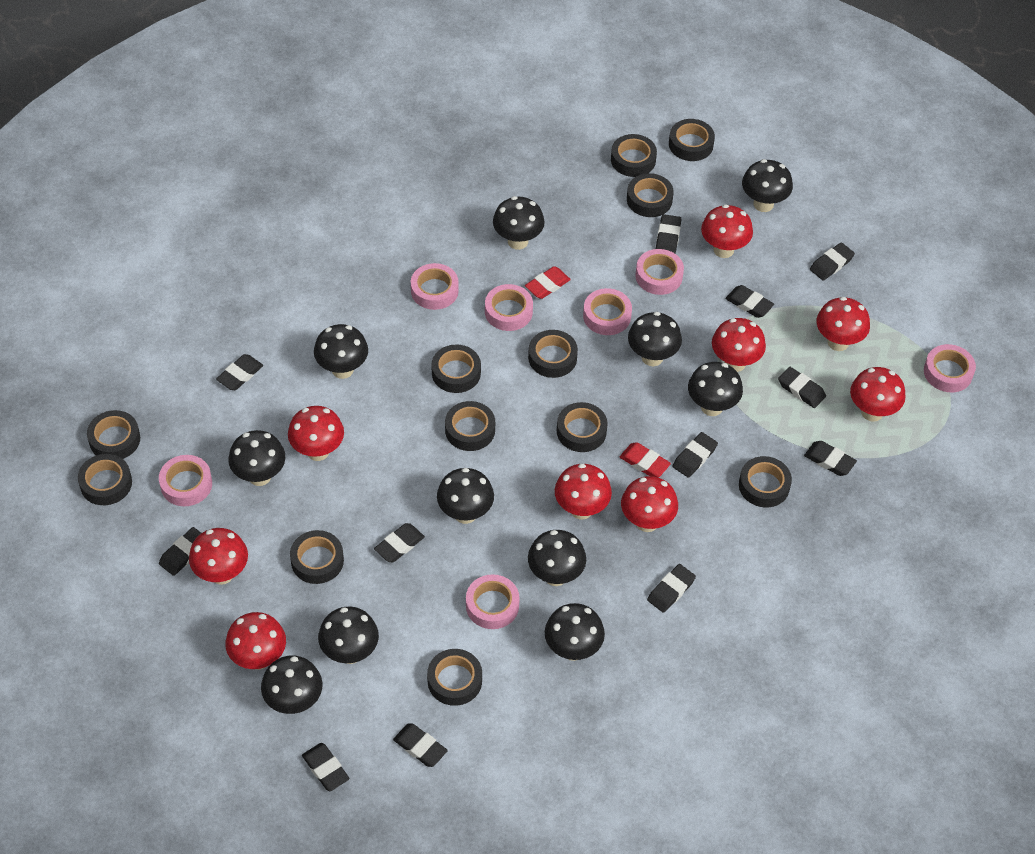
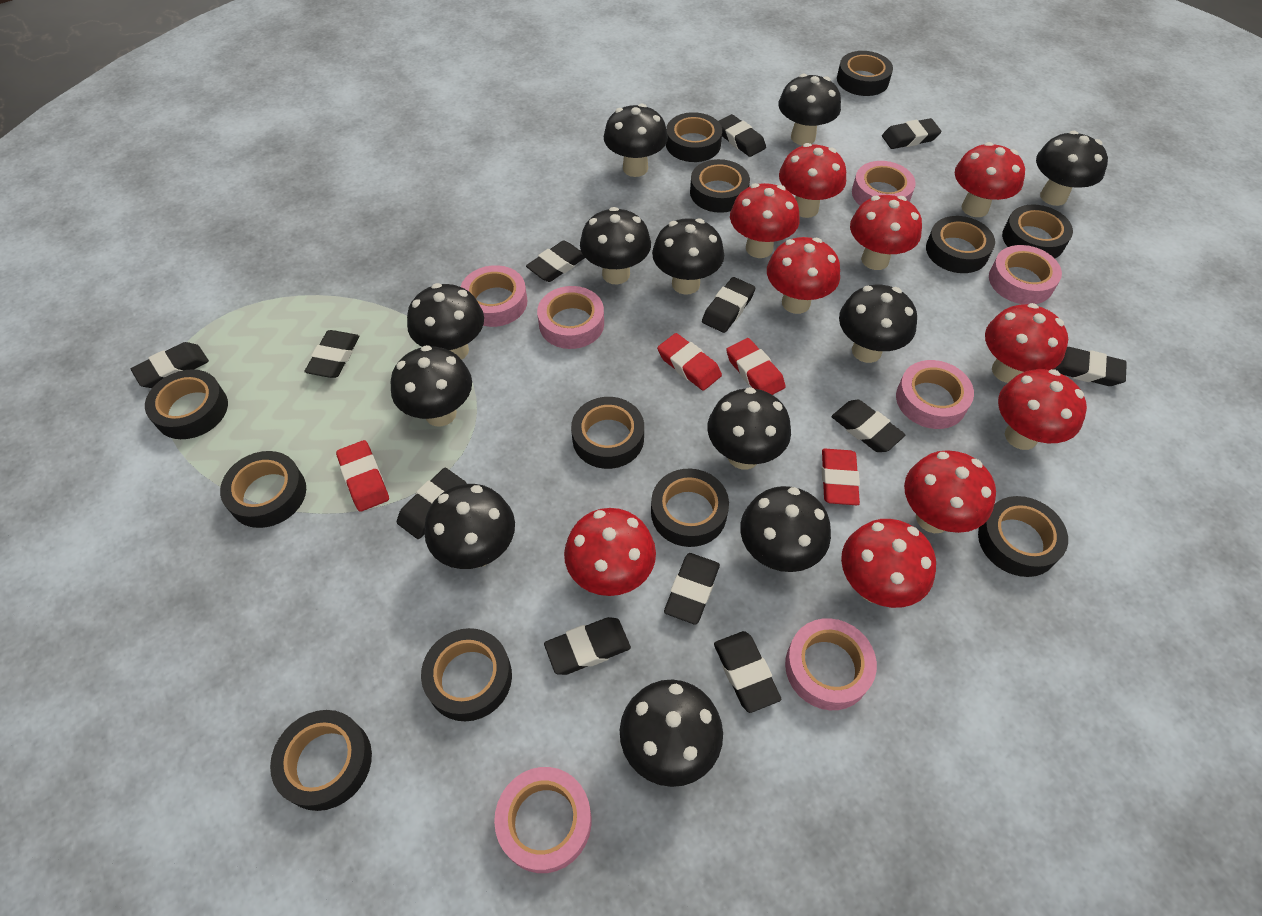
black mushroom: [228,430,285,486] [261,656,323,714] [314,324,368,379] [318,606,379,664] [437,468,494,524] [493,196,545,250] [528,530,586,586] [545,603,605,661] [628,312,682,366] [688,362,743,416] [742,159,793,212] = 11 -> [390,345,472,427] [407,283,484,360] [424,484,515,569] [580,207,651,285] [604,104,668,177] [620,680,723,787] [652,218,724,295] [708,387,791,470] [740,486,831,572] [778,74,841,145] [839,285,917,363] [1036,131,1108,206] = 12
red eraser: [525,266,571,299] [620,442,671,477] = 2 -> [336,440,389,512] [657,333,722,391] [726,338,786,395] [822,449,860,505] = 4
red mushroom: [189,528,248,585] [225,612,286,670] [288,406,344,461] [555,463,612,519] [621,476,678,532] [701,204,753,258] [712,318,766,372] [817,297,870,351] [850,367,906,422] = 9 -> [564,508,656,596] [730,183,800,258] [767,237,840,314] [779,143,846,218] [841,519,936,608] [850,195,922,270] [904,450,996,533] [955,142,1025,217] [985,303,1068,383] [998,369,1087,450] = 10

